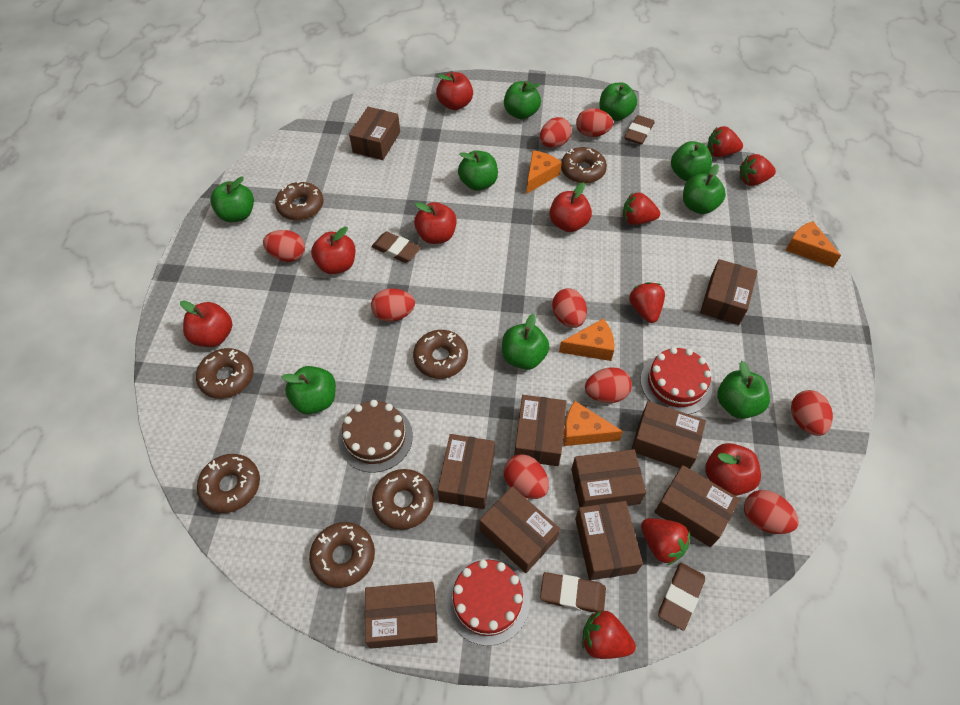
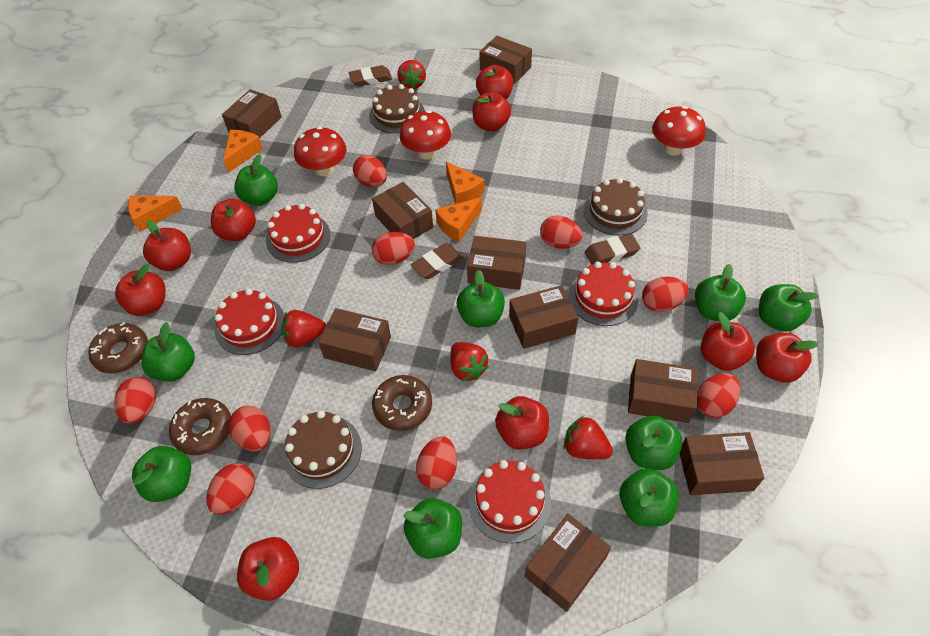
brown box: [349,107,400,160] [365,582,438,649] [438,434,495,509] [480,487,560,573] [514,395,566,466] [571,449,646,507] [575,501,643,580] [631,401,706,469] [654,465,740,547] [700,259,758,325] = 10 -> [222,89,282,139] [318,308,391,371] [372,182,433,239] [467,236,526,290] [480,36,532,84] [509,285,578,349] [525,514,611,612] [628,359,698,423] [680,432,764,495] = 9
brown cake: [338,400,413,473] = 1 -> [283,410,362,489] [369,84,425,133] [584,178,648,236] = 3
brown donut: [196,348,254,399] [197,454,260,513] [275,180,323,220] [309,522,375,588] [372,469,434,530] [413,330,468,379] [561,147,607,183] = 7 -> [88,322,148,373] [169,398,231,455] [372,375,432,431] = 3
brown eraser: [372,232,421,263] [540,572,606,613] [624,115,655,145] [658,563,705,631] = 4 -> [348,65,392,87] [410,243,463,279] [585,234,640,265] = 3
red apple: [180,300,232,347] [311,227,355,274] [414,202,457,244] [436,72,473,110] [549,182,592,232] [705,443,761,496] = 6 -> [115,264,166,316] [143,220,191,271] [211,198,256,241] [237,537,299,601] [472,92,511,131] [476,65,513,99] [495,396,549,450] [701,312,755,371] [756,333,819,383] = 9
red cake: [445,558,530,646] [641,347,712,414] = 2 -> [215,289,284,355] [266,204,330,263] [468,460,551,543] [568,262,638,326] = 4
red mushroom: none = 0 -> [294,127,347,176] [399,110,451,160] [652,106,706,156] = 3
red strawberry: [582,611,636,659] [623,193,660,225] [629,282,665,323] [641,518,690,565] [707,126,743,157] [740,154,776,186] = 6 -> [281,310,326,348] [398,60,426,89] [450,342,489,381] [564,416,613,459] = 4

